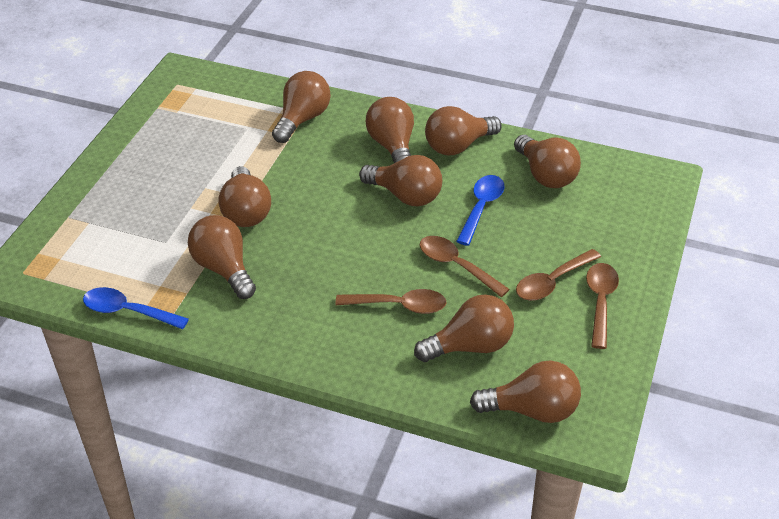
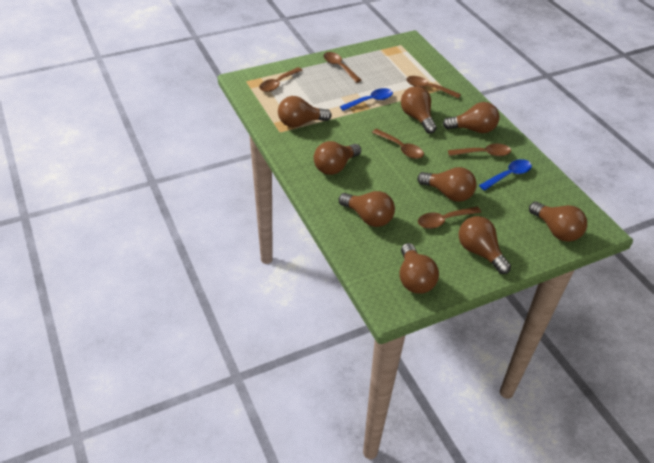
brown spoon: [335,289,447,314] [420,236,510,297] [516,249,601,301] [586,263,619,349] = 4 -> [259,67,303,92] [324,52,361,83] [372,129,424,159] [406,76,461,99] [418,207,481,229] [448,143,511,156] = 6

